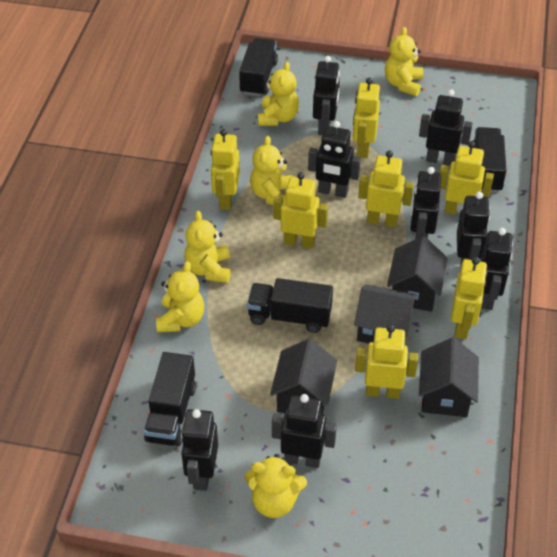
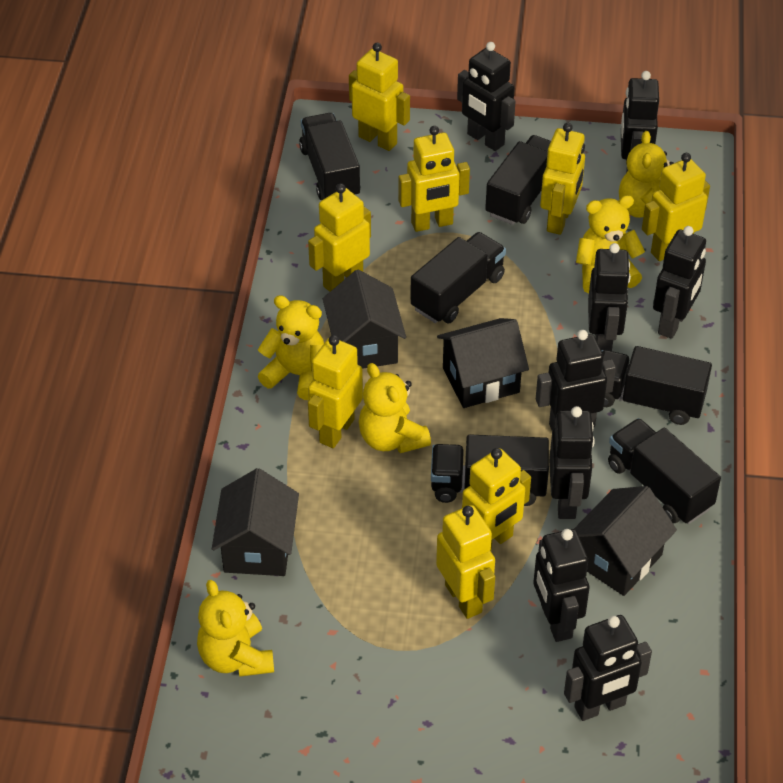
black truck: [144,352,196,446] [239,38,278,96] [247,278,333,333] [473,127,507,193] = 4 -> [299,113,360,200] [410,232,506,323] [431,434,549,506] [485,135,551,225] [601,346,712,425] [608,418,721,524] = 6
yellow robot: [211,129,240,210] [273,172,328,249] [353,77,380,158] [355,324,418,399] [358,151,414,227] [440,141,494,215] [451,257,488,339] = 7 -> [308,183,371,292] [308,335,363,448] [349,43,410,151] [398,126,470,232] [436,505,495,619] [462,448,531,551] [540,123,585,235] [642,153,710,261] = 8
yellow teddy bear: [156,261,204,332] [184,211,231,283] [245,454,307,518] [250,136,293,205] [258,62,299,126] [385,27,423,96] = 6 -> [197,580,274,677] [258,295,324,400] [359,363,431,453] [576,195,645,294] [619,131,674,218] = 5

